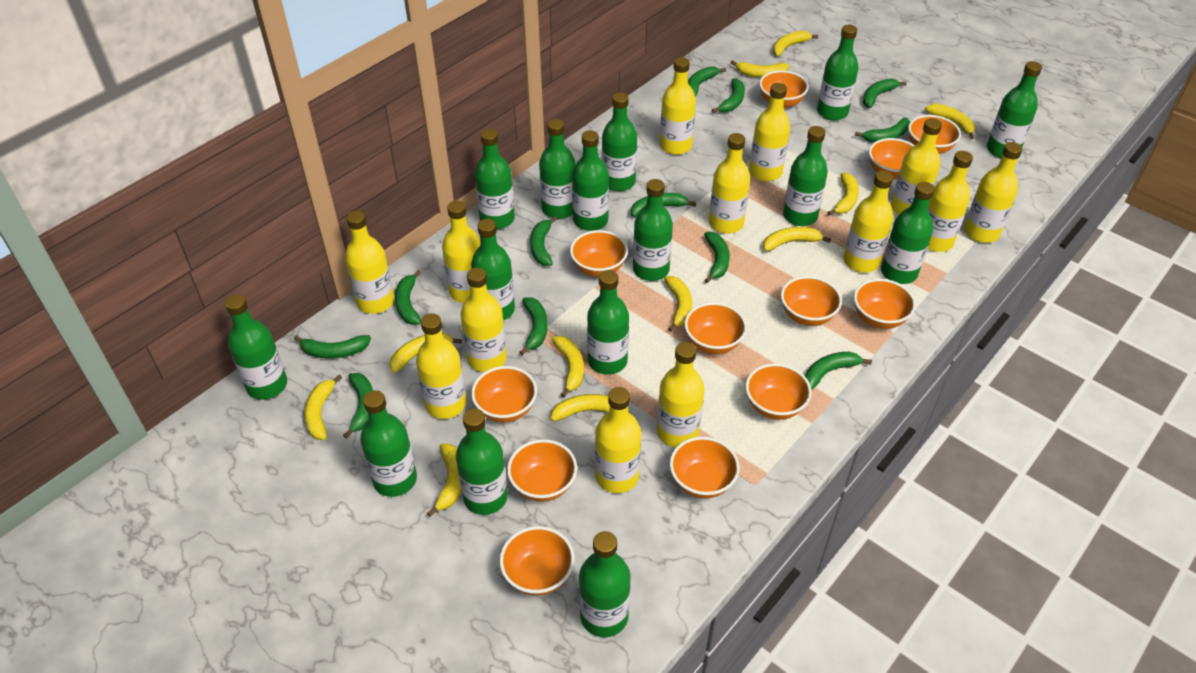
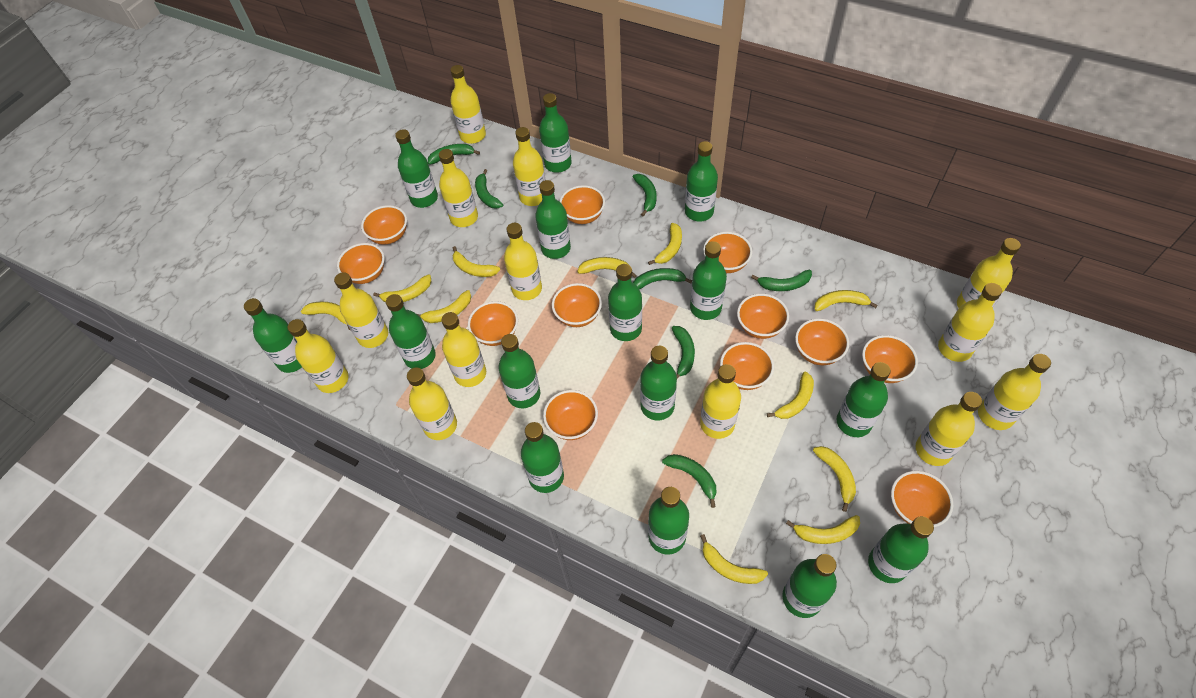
green banana: [294,335,371,358] [343,373,373,438] [395,270,421,325] [520,297,548,355] [530,216,557,266] [631,193,696,217] [688,66,726,97] [704,232,730,283] [712,78,745,113] [805,352,872,390] [855,118,910,142] [863,78,907,108] = 12 -> [428,144,480,165] [475,169,503,209] [633,174,657,216] [633,268,692,289] [662,454,717,508] [672,326,695,379] [751,270,812,291] = 7

